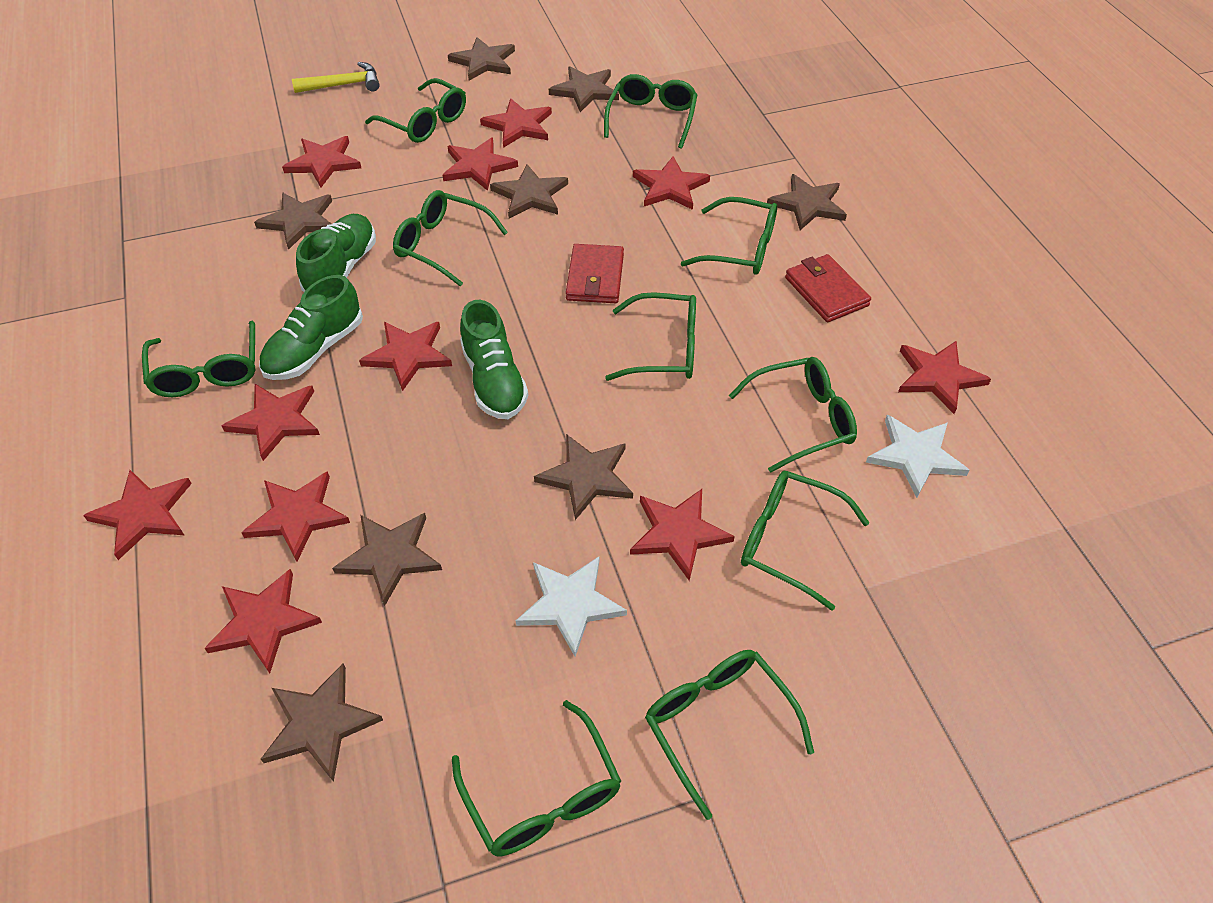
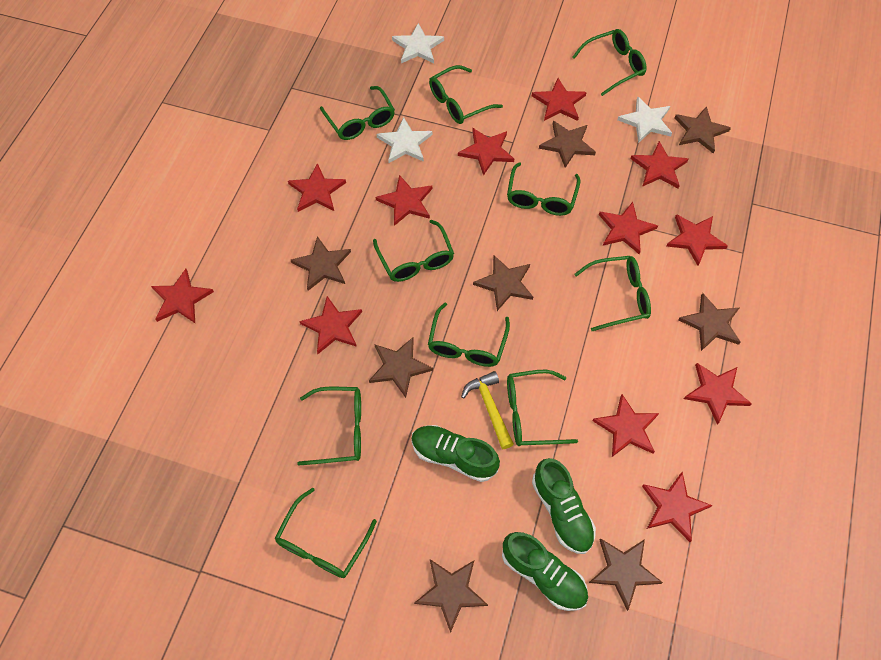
red star: [83,470,192,560] [204,569,322,673] [222,384,320,461] [241,471,350,562] [282,136,361,187] [359,322,452,391] [442,138,518,191] [480,98,552,148] [630,489,735,581] [633,156,710,210] [898,341,991,414] = 11 -> [151,269,214,323] [288,163,346,212] [299,296,362,354] [376,175,432,226] [458,128,514,176] [532,78,587,121] [592,394,659,457] [599,202,658,254] [630,141,688,188] [642,472,712,542] [666,214,728,266] [684,363,752,425] = 12
red wallet: [566,244,624,303] [785,254,871,322] = 2 -> none = 0
white star: [516,557,627,657] [866,415,970,498] = 2 -> [376,117,433,163] [392,23,444,63] [617,97,672,143] = 3

